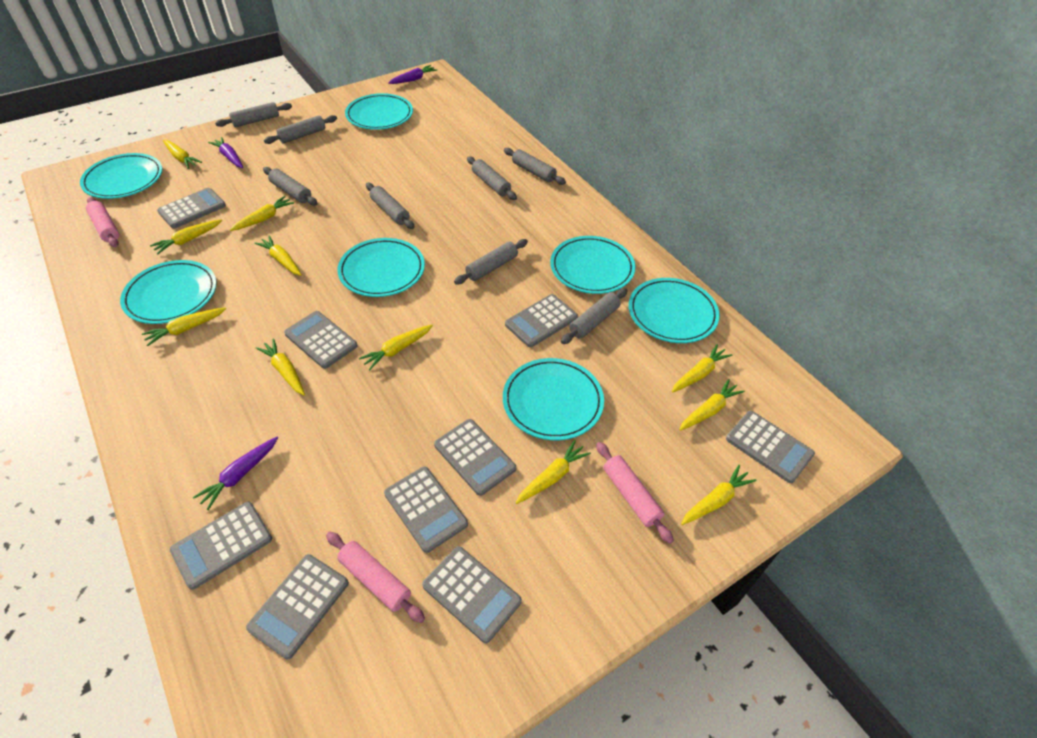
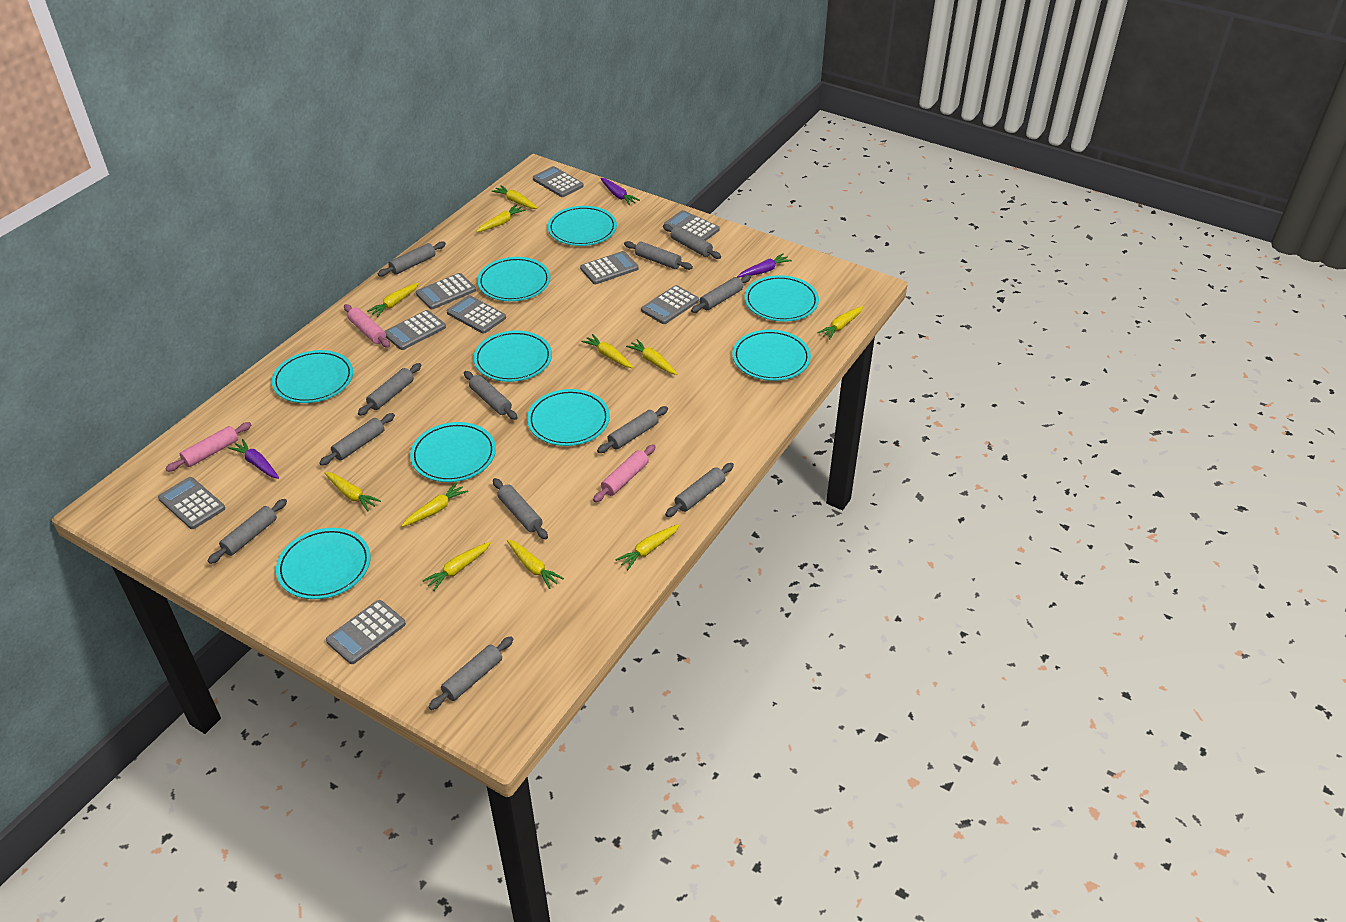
grey rolling pin: [215,102,292,127] [263,167,318,205] [264,115,337,144] [366,183,414,229] [454,239,528,284] [467,156,517,200] [504,148,566,185] [561,288,628,344] = 8 -> [208,499,287,564] [319,413,395,466] [358,363,421,416] [378,241,446,277] [429,636,514,710] [464,371,517,420] [493,478,548,539] [597,406,668,453] [624,241,693,270] [663,224,721,259] [665,463,734,517] [691,275,751,313] = 12
turquoise plate: [80,153,162,199] [120,260,217,324] [337,238,425,297] [345,93,413,130] [503,358,604,440] [550,236,635,294] [629,278,720,343] = 7 -> [272,350,353,403] [276,528,371,599] [410,422,496,482] [473,330,552,382] [477,257,551,301] [527,389,610,446] [548,206,617,246] [733,330,811,381] [745,275,819,322] = 9

